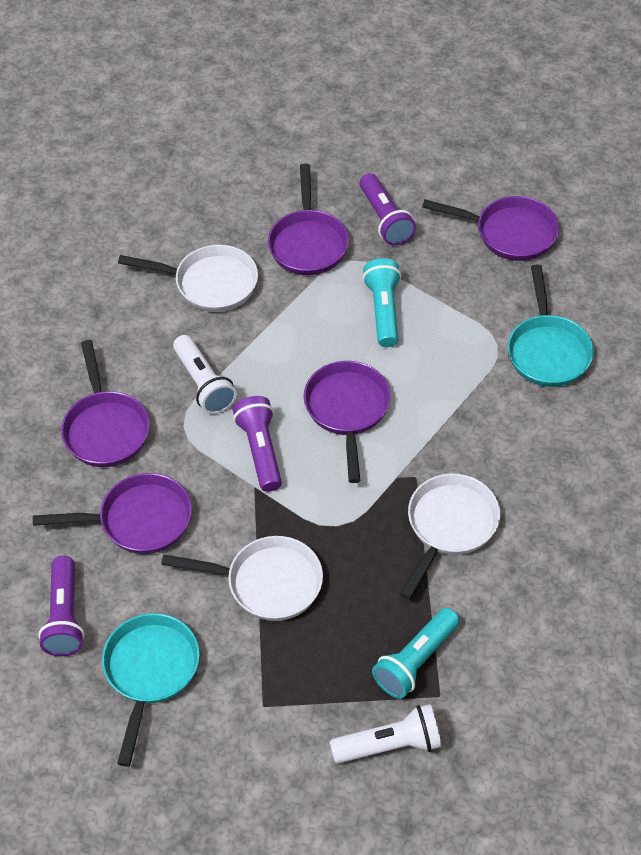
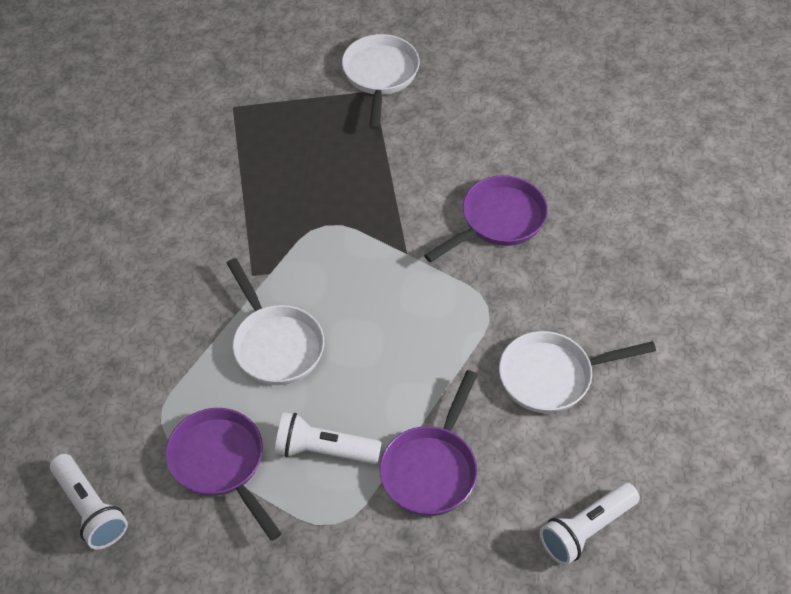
purple flashlight: [38,556,85,656] [233,396,282,492] [359,173,416,246] = 3 -> none = 0
purple pan: [33,473,192,554] [61,340,150,467] [268,164,349,275] [304,361,391,483] [422,196,559,261] = 5 -> [165,408,282,541] [379,370,478,516] [424,175,548,262] = 3
turquoise flashlight: [362,258,401,347] [372,608,460,699] = 2 -> none = 0
turquoise pan: [102,613,200,767] [508,265,594,387] = 2 -> none = 0
white flashlight: [173,335,237,414] [330,704,442,764] = 2 -> [50,454,128,549] [275,412,382,464] [540,483,640,565] = 3

